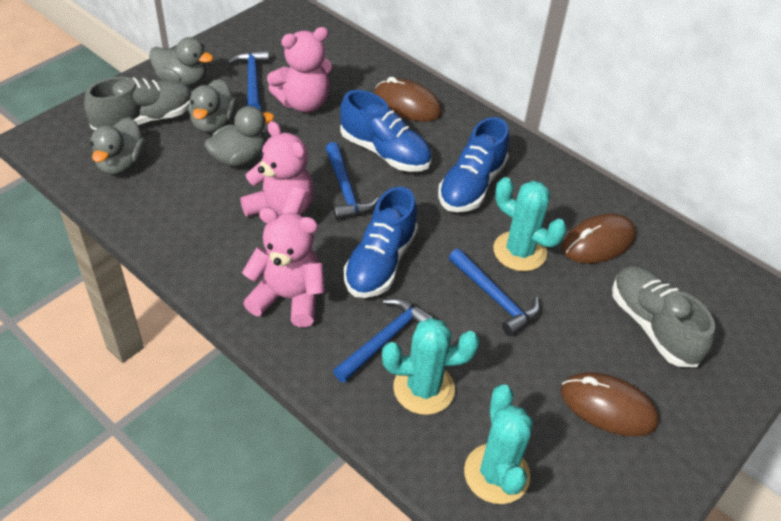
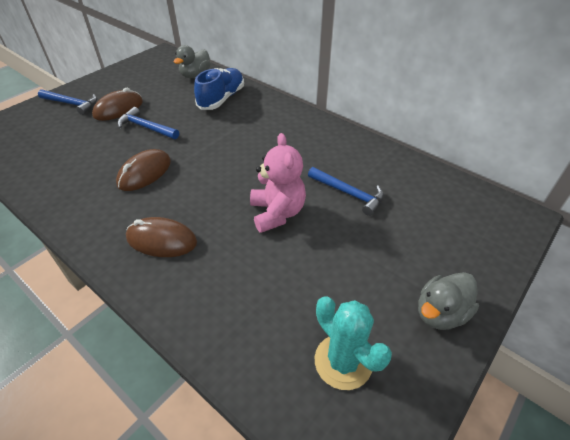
blue hammer: [228,50,269,110] [325,142,379,220] [333,298,434,383] [449,248,540,336] = 4 -> [38,89,97,115] [118,107,179,139] [308,167,384,216] = 3
blue shoe: [340,90,432,172] [344,187,418,298] [438,117,509,212] = 3 -> [194,68,244,110] = 1
grey duck: [91,117,147,175] [149,37,213,86] [188,79,237,133] [204,106,274,167] = 4 -> [174,45,210,78] [418,272,479,330] = 2
grey shoe: [84,77,192,130] [612,266,715,367] = 2 -> none = 0
pink teddy bear: [240,121,314,229] [242,207,325,327] [267,27,332,113] = 3 -> [250,133,306,233] = 1
turquoise cactus: [382,318,479,415] [464,385,533,504] [493,177,567,271] = 3 -> [315,296,392,390] = 1

